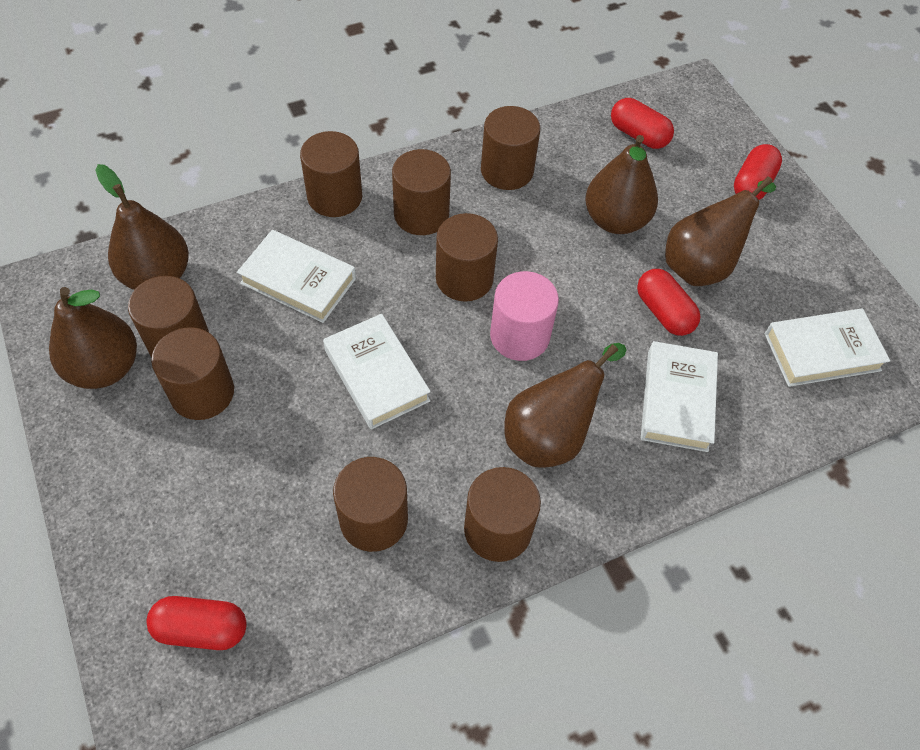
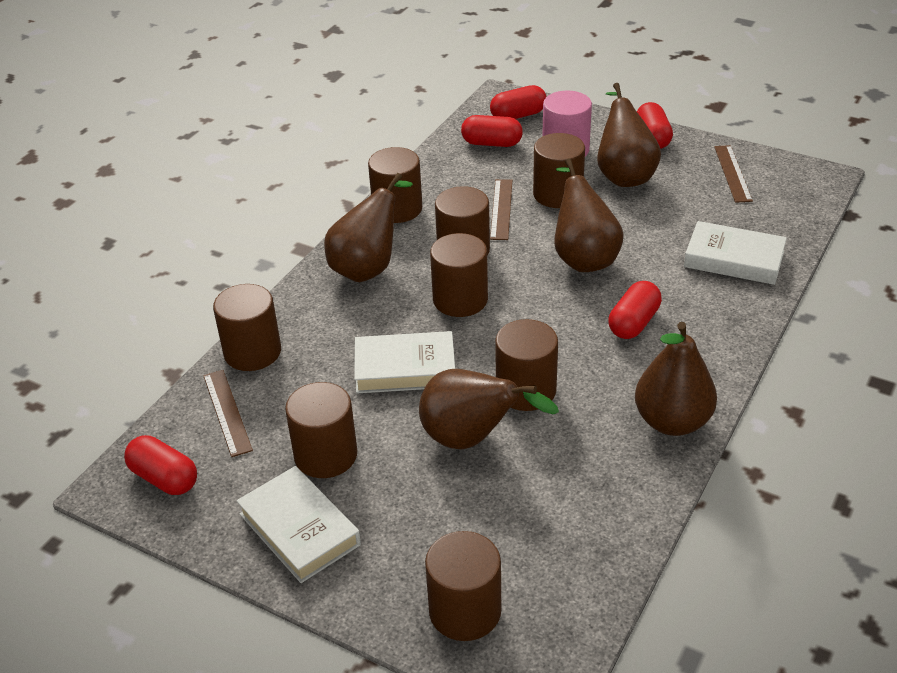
brown ruler: none = 0 -> [203,370,253,457] [490,179,512,240] [714,145,753,203] = 3
red capsule: [146,596,247,650] [611,98,674,149] [637,269,701,336] [734,144,782,200] = 4 -> [124,435,197,495] [461,115,523,147] [490,85,547,119] [608,281,662,339] [637,102,673,149] = 5
white book: [237,230,356,323] [323,314,431,430] [641,341,718,452] [765,309,890,387] = 4 -> [236,466,361,583] [354,331,455,393] [684,221,787,285] = 3

